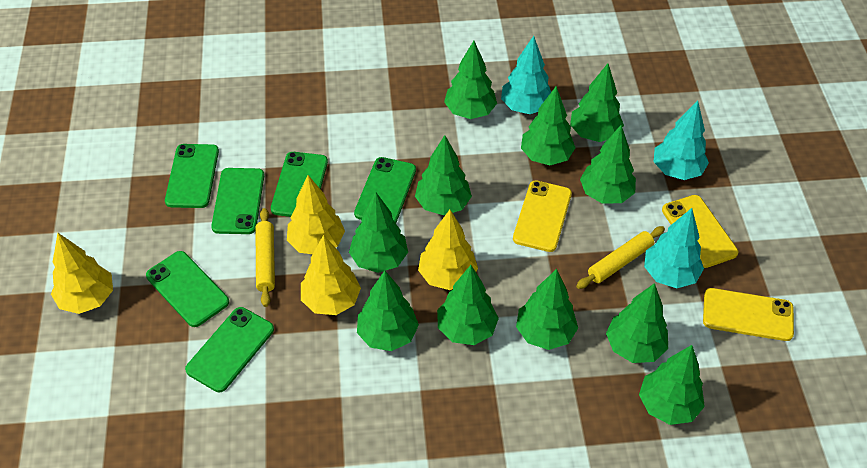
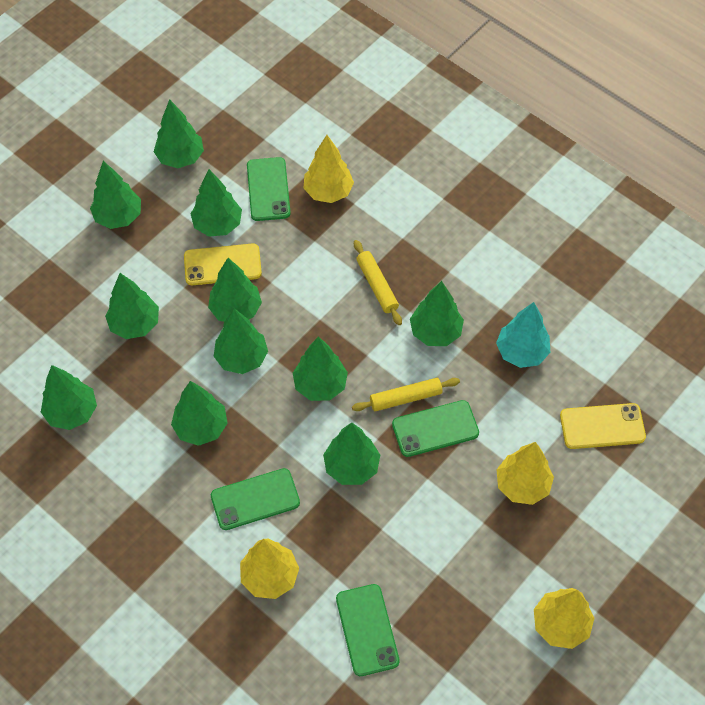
green phone: [146,251,229,327] [165,144,219,208] [185,307,274,392] [211,168,264,234] [271,152,328,217] [354,157,416,223] = 6 -> [211,468,300,530] [247,157,291,221] [336,584,400,676] [392,400,479,457] = 4
turquoise tree: [501,36,551,114] [644,208,704,288] [654,101,709,180] = 3 -> [496,302,550,368] = 1
yellow phone: [513,180,572,252] [662,195,738,268] [703,288,794,341] = 3 -> [184,243,262,285] [560,403,646,449] = 2

